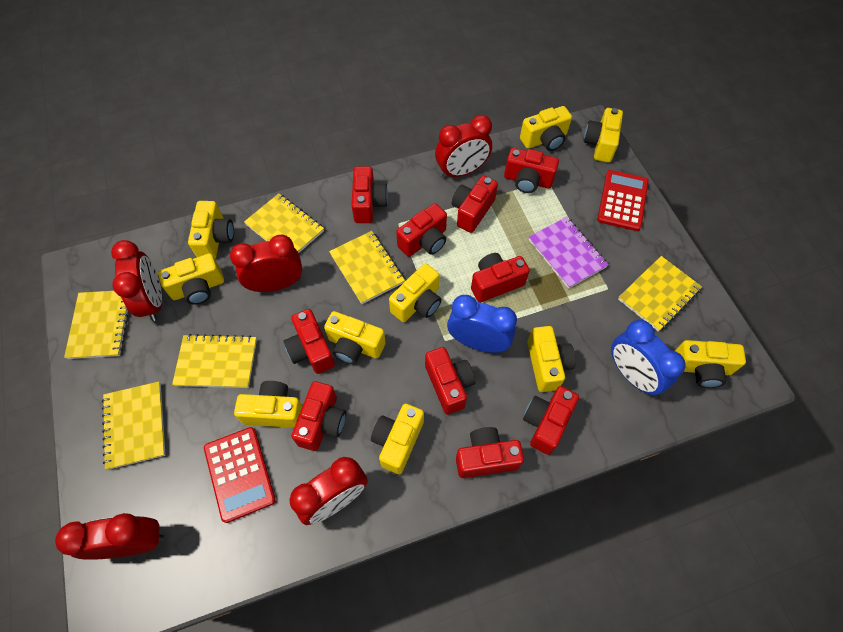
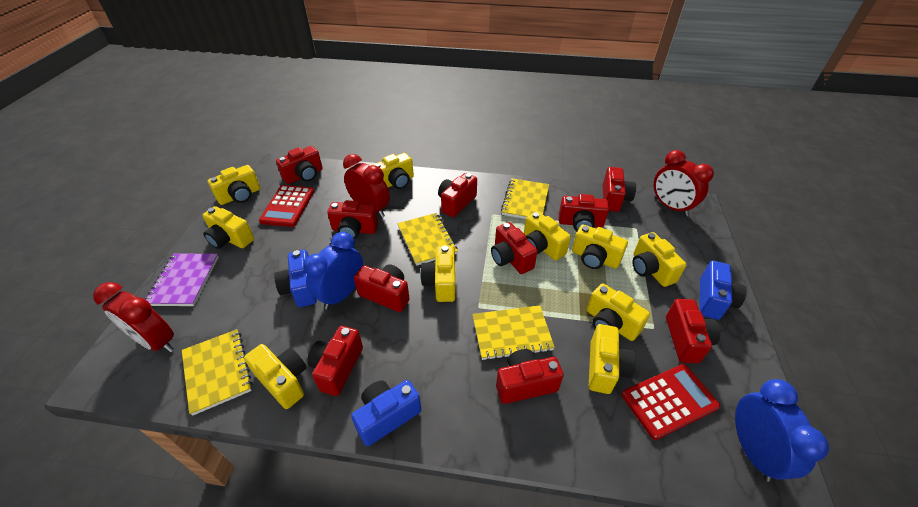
blue camera: none = 0 -> [274,250,317,307] [351,380,421,446] [700,261,746,320] = 3
red clock: [55,513,164,560] [111,240,162,321] [230,235,302,292] [290,457,368,525] [435,115,492,179] = 5 -> [93,282,174,352] [343,154,390,218] [654,150,714,216] = 3
yellow notebook: [64,291,129,359] [102,382,165,470] [172,334,257,388] [244,193,324,253] [329,231,405,304] [618,256,702,331] = 6 -> [182,329,252,416] [397,213,458,266] [472,305,555,360] [501,178,549,219] = 4

